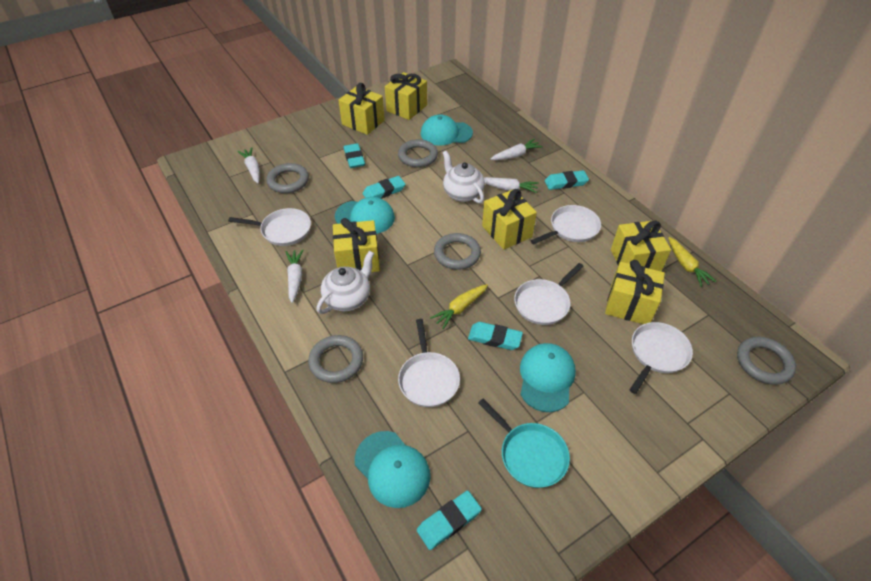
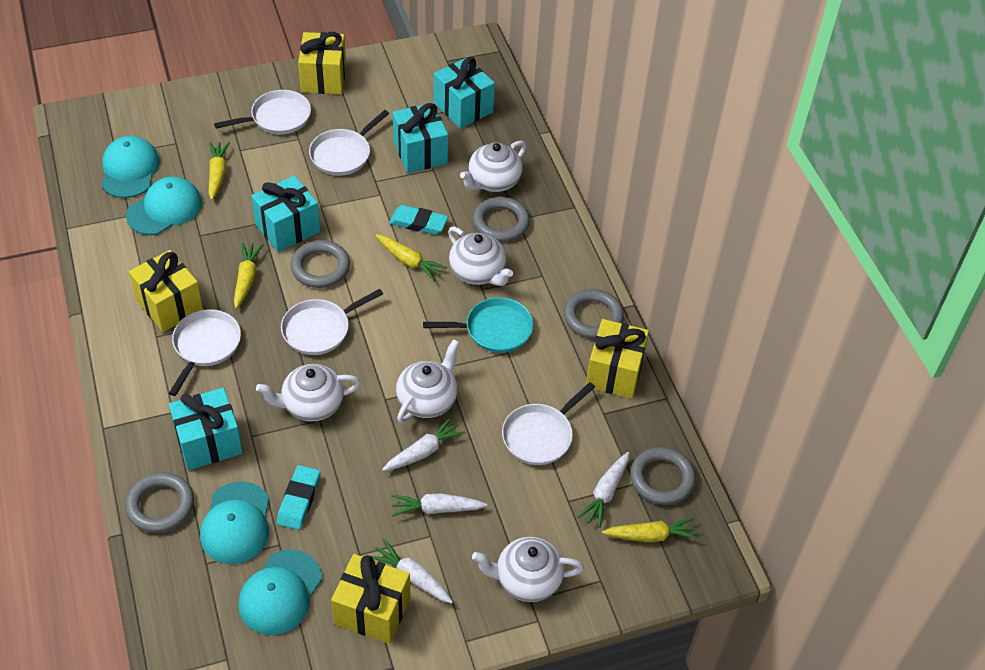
turquoise eraser: [344,143,365,168] [363,176,405,199] [417,491,482,550] [468,322,523,350] [545,170,589,190] = 5 -> [277,465,320,530] [389,205,448,235] = 2
turquoise gift: none = 0 -> [169,388,243,470] [251,175,320,252] [393,103,448,173] [434,57,495,129] = 4
white teapot: [316,251,374,314] [443,151,485,204] = 2 -> [256,364,361,422] [396,339,459,423] [448,227,513,286] [460,141,527,192] [472,537,584,602] = 5
yellow carrot: [430,284,488,329] [668,237,717,287] = 2 -> [209,142,230,200] [234,242,263,309] [376,234,447,281] [602,517,699,542] = 4
yellow gift: [333,218,380,272] [338,83,385,135] [385,72,427,120] [482,189,537,250] [605,260,665,324] [611,220,671,272] = 6 -> [129,250,203,332] [298,32,346,94] [331,554,410,644] [586,319,649,399] = 4

